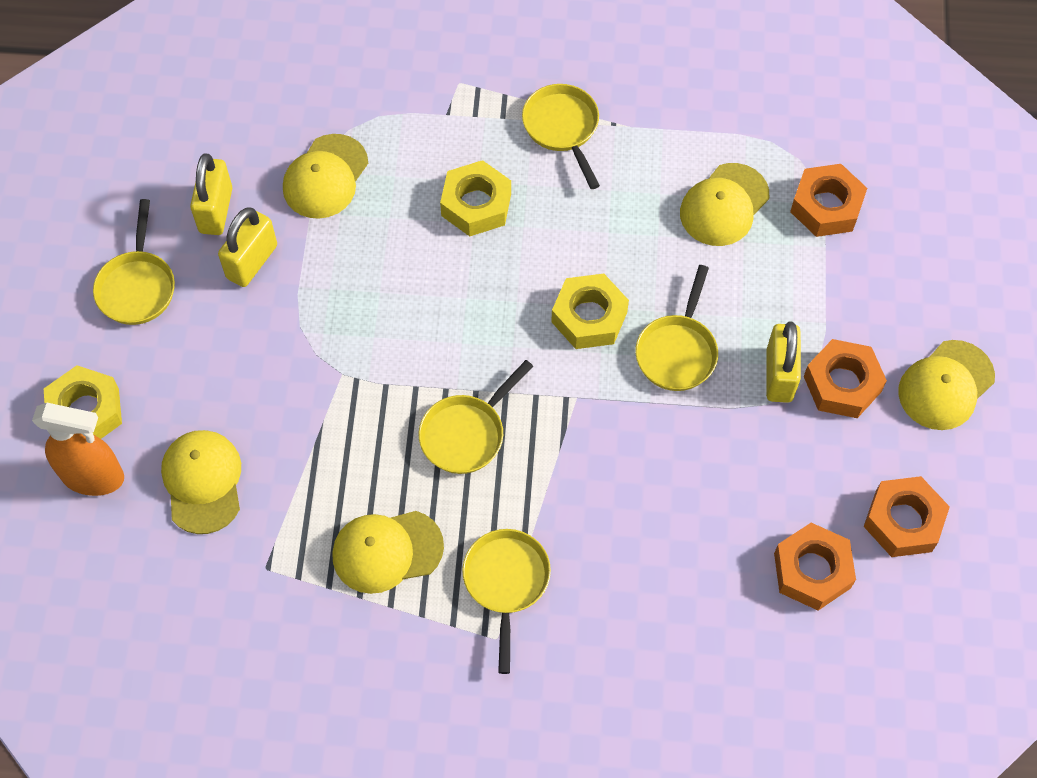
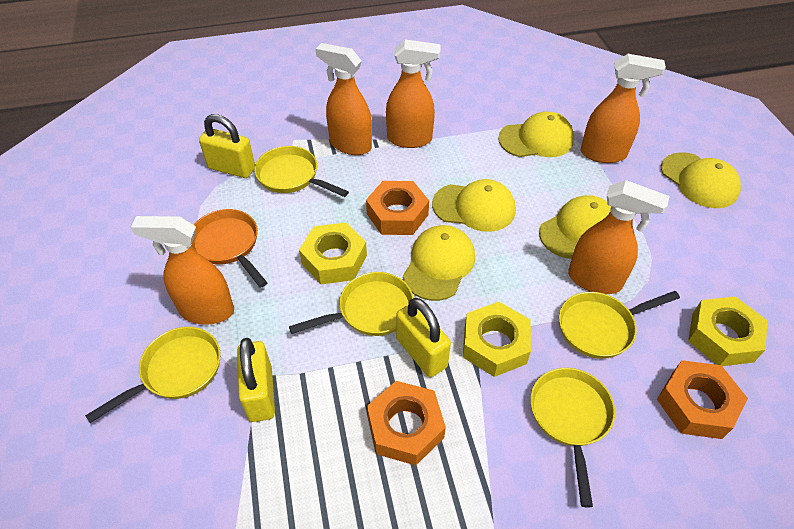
orange nut: [774,523,856,610] [790,164,867,237] [804,339,887,418] [864,476,950,557] = 4 -> [366,181,429,235] [367,381,446,465] [657,360,748,439] = 3
orange pan: none = 0 -> [191,209,268,288] = 1
orange spray bottle: [32,403,124,496] = 1 -> [131,216,234,325] [315,43,372,155] [386,39,441,148] [568,180,670,294] [581,54,666,163] = 5

